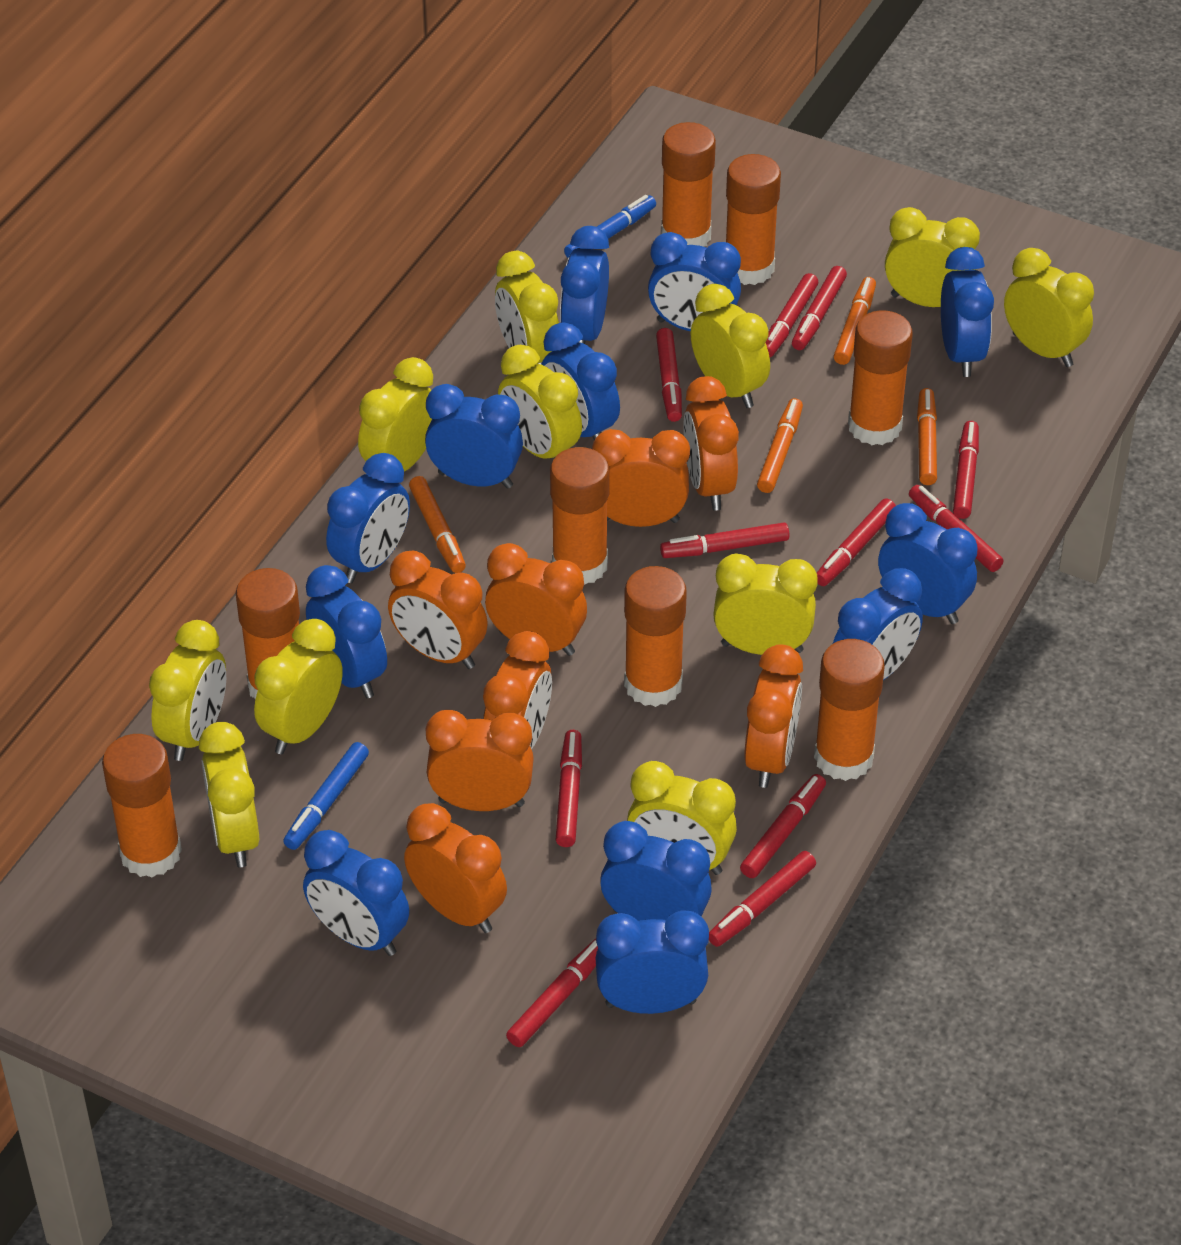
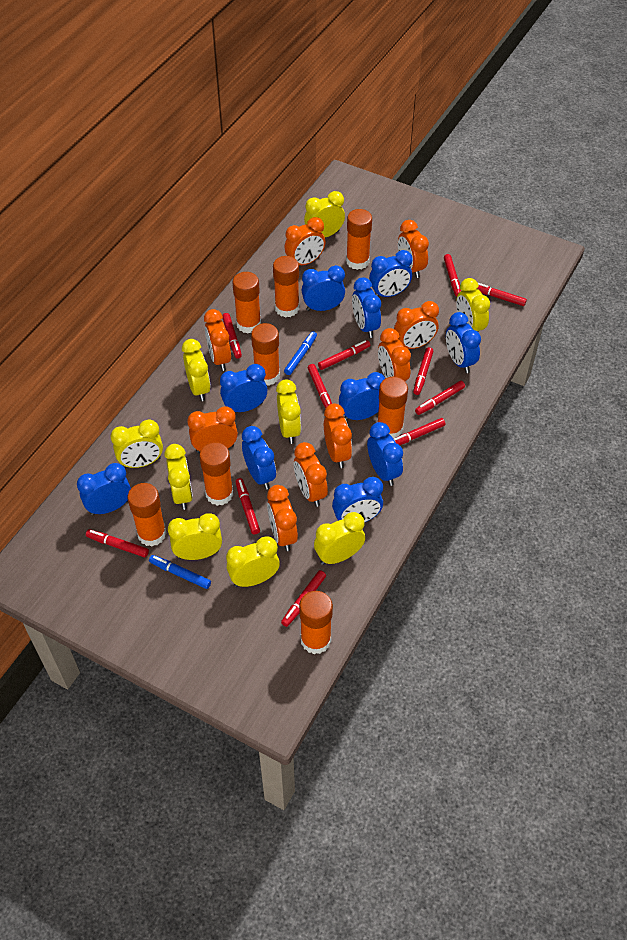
blue clock: [303,830,409,956] [306,565,387,698] [326,453,410,583] [425,384,523,489] [541,322,620,440] [560,226,609,344] [596,910,709,1014] [600,821,712,921] [648,232,741,331] [833,568,923,680] [878,503,978,624] [941,247,994,377] = 12 -> [77,463,131,515] [220,364,268,412] [242,426,276,489] [302,265,345,311] [332,477,383,522] [339,372,385,421] [352,277,381,338] [367,422,403,486] [369,250,412,297] [446,312,481,373] = 10
orange clock: [388,551,488,669] [404,803,507,933] [426,710,534,811] [483,631,552,749] [485,543,587,656] [592,429,690,527] [683,376,739,511] [744,644,803,788] = 8 -> [187,406,238,453] [204,309,231,371] [267,485,298,551] [284,217,326,265] [294,442,328,507] [324,403,352,468] [378,328,411,381] [394,301,439,349] [398,220,429,278] = 9
orange marker: [409,476,466,573] [757,398,803,493] [834,277,876,365] [917,388,937,485] = 4 -> none = 0
yellow clock: [149,620,226,761] [199,722,259,867] [254,619,343,754] [358,357,433,472] [495,251,559,364] [498,345,582,459] [627,761,737,875] [691,284,770,408] [713,554,818,655] [885,207,980,307] [1004,248,1094,367] = 11 -> [111,420,163,468] [164,444,193,510] [168,513,222,560] [182,339,211,401] [226,536,280,587] [276,379,301,444] [304,191,345,237] [314,512,365,565] [456,278,490,332] = 9

